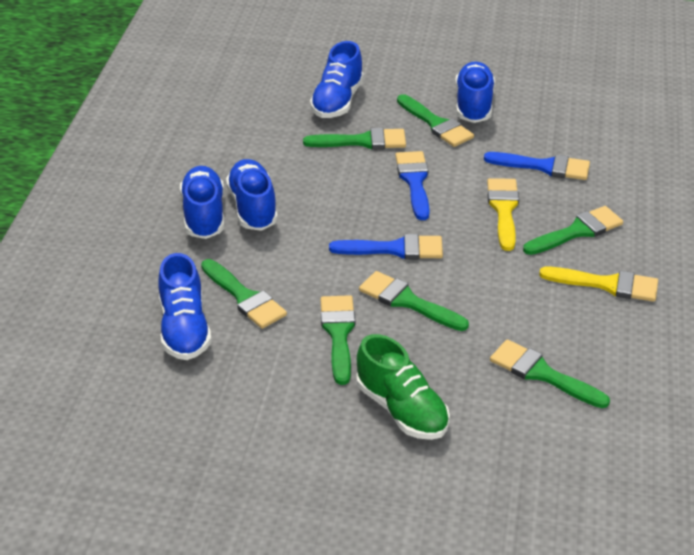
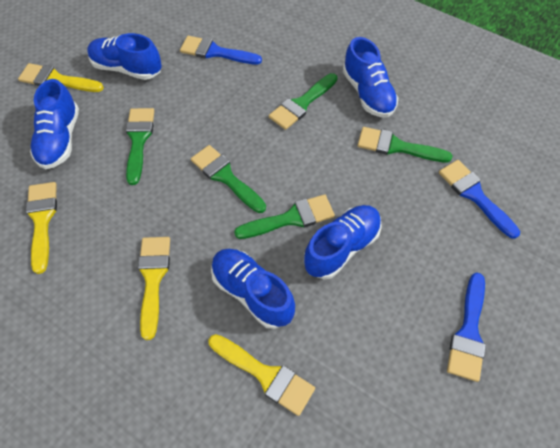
green brush: [201,259,287,329] [303,128,406,149] [320,295,355,385] [359,271,469,331] [397,94,474,147] [490,340,610,408] [523,206,623,255] = 7 -> [126,108,154,185] [191,145,266,213] [234,194,335,239] [269,73,337,130] [357,127,453,163] = 5
green shoe: [357,334,450,440] = 1 -> none = 0
yellow brush: [487,178,519,251] [539,267,658,302] = 2 -> [18,63,104,92] [26,182,57,274] [138,237,170,340] [208,334,315,416] = 4

